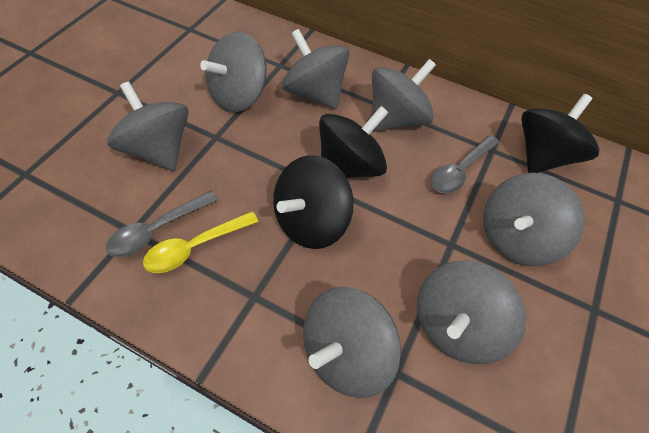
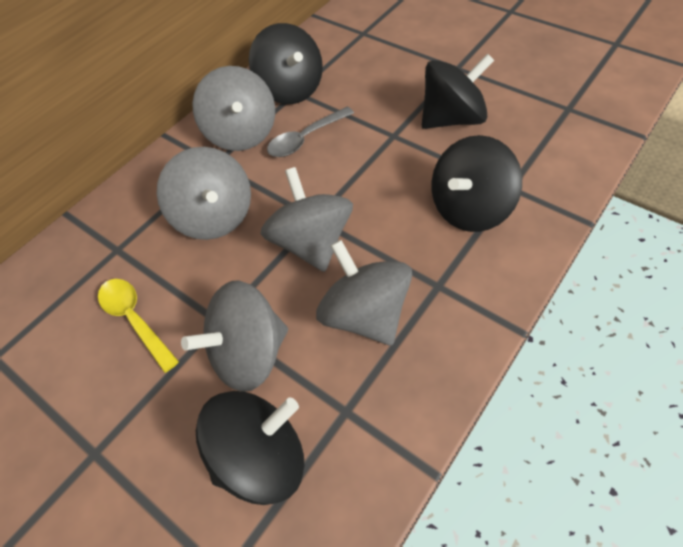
black spinning top: [273,155,354,249] [319,106,389,178] [521,94,599,173] = 3 -> [196,391,304,505] [249,23,323,104] [422,53,494,129] [431,135,522,232] = 4
grey spinning top: [107,82,189,171] [200,32,267,112] [282,29,350,109] [303,287,401,398] [372,59,436,131] [417,260,526,364] [483,173,585,266] = 7 -> [157,147,251,240] [181,281,288,392] [192,66,275,151] [260,167,353,272] [316,240,412,345] = 5
grey spoon: [106,191,218,257] [431,135,500,194] = 2 -> [267,107,354,157] = 1

